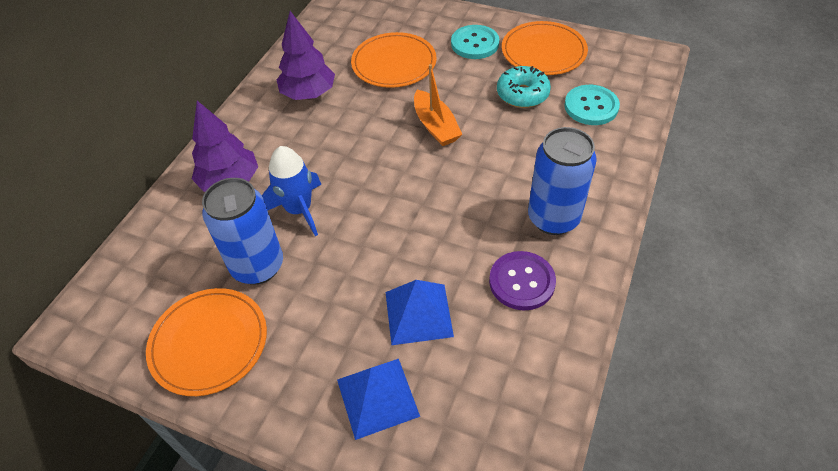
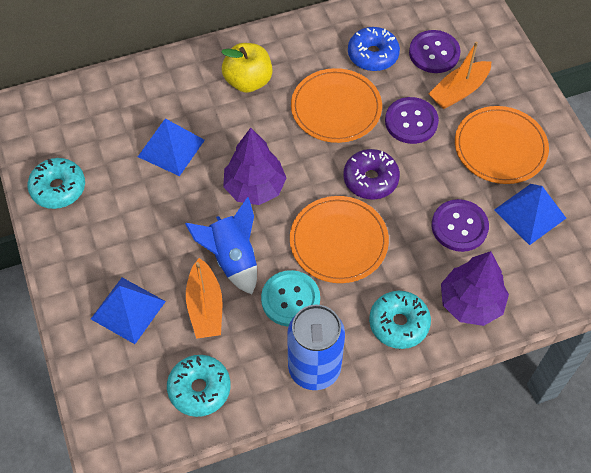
blue can: [202,178,283,285] [528,127,597,235] = 2 -> [287,305,345,390] = 1
blue donut: none = 0 -> [348,27,400,71] = 1
blue pyramid: [337,359,420,440] [385,280,454,345] = 2 -> [91,277,166,344] [138,118,205,176] [494,184,566,245] = 3
orange boat: [414,64,463,146] = 1 -> [186,258,222,339] [428,42,491,109] = 2
purple button: [489,251,556,310] = 1 -> [385,97,439,144] [409,30,461,73] [432,199,489,252] = 3
purple donut: none = 0 -> [343,149,400,200] = 1
turquoise button: [451,25,499,59] [564,85,620,125] = 2 -> [261,270,320,327] = 1
turquoise donut: [497,66,551,108] = 1 -> [28,158,85,209] [167,355,231,417] [369,291,431,349] = 3
yellow apple: none = 0 -> [221,43,273,93] = 1

